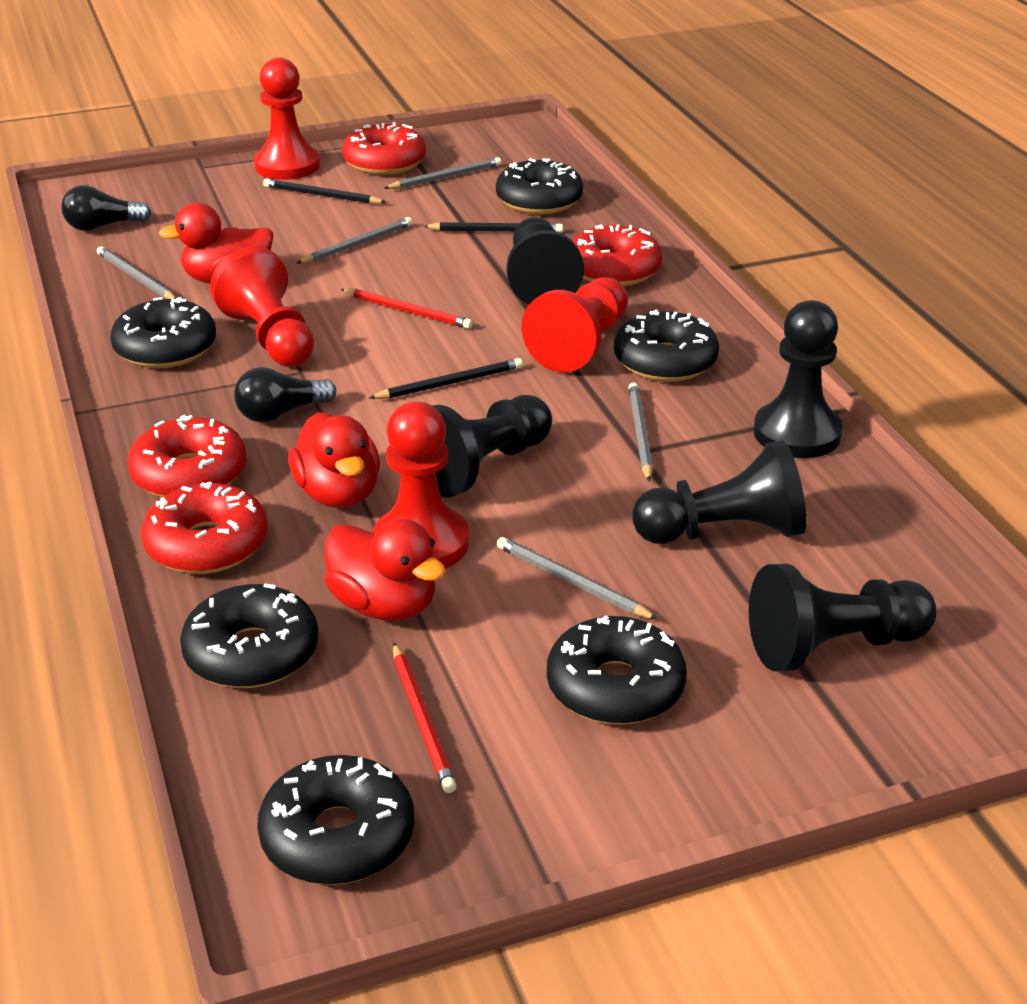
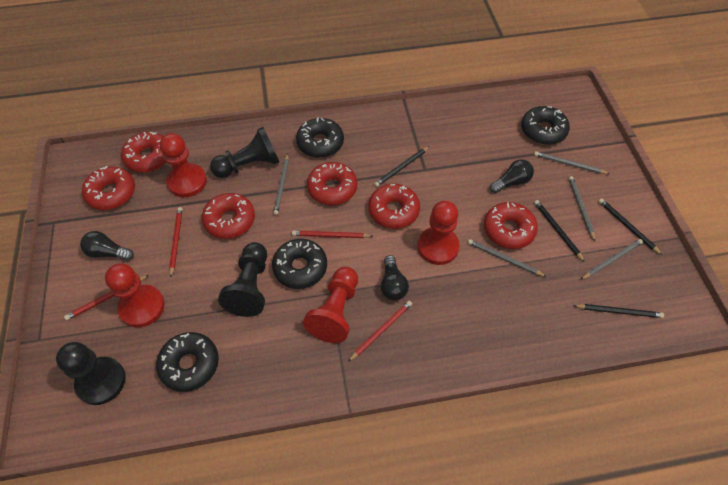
black donut: [110,297,216,368] [180,584,319,688] [257,755,415,885] [496,158,583,214] [547,616,687,725] [614,310,719,382] = 6 -> [156,332,219,392] [272,239,327,289] [296,117,344,158] [521,106,570,145] = 4
black light bulb: [61,185,152,231] [234,367,336,422] = 2 -> [80,231,134,261] [381,255,409,301] [490,159,534,193] = 3
black pawn: [432,395,552,498] [506,217,584,304] [632,440,806,544] [749,564,936,672] [754,300,843,458] = 5 -> [56,342,126,405] [210,127,279,178] [218,242,267,317] = 3
black pencil: [263,179,386,204] [369,358,523,399] [423,222,563,232] = 3 -> [374,146,430,187] [534,200,585,262] [573,304,664,318] [598,198,662,255] = 4
red donut: [127,415,247,497] [141,482,268,574] [342,122,426,175] [572,224,662,286] = 4 -> [82,166,135,210] [121,132,166,173] [202,193,255,239] [307,162,357,205] [368,184,420,229] [484,202,538,249] = 6
red duck: [158,203,274,284] [288,412,380,508] [324,519,446,621] = 3 -> none = 0
red pencil: [341,288,473,329] [393,643,457,793] = 2 -> [64,275,148,320] [169,207,182,277] [292,231,373,238] [348,301,412,362] = 4

